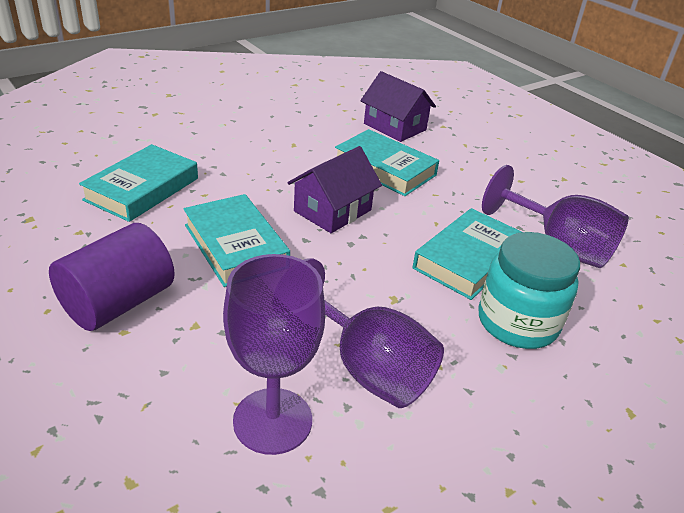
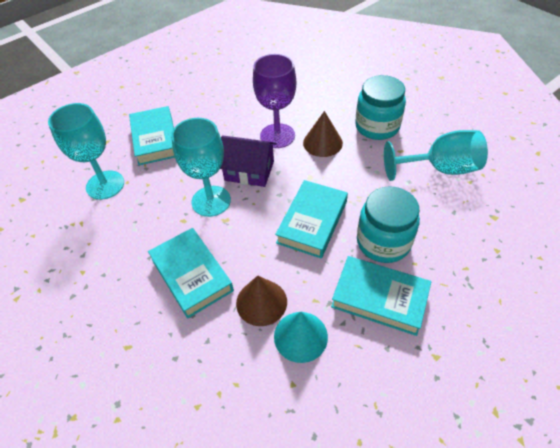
brown cone: none = 0 -> [236,276,287,326] [303,111,343,157] = 2
purple cylinder: [49,223,175,331] = 1 -> none = 0
purple goblet: [223,254,325,455] [304,258,444,408] [482,165,629,268] = 3 -> [253,54,296,148] = 1
purple house: [287,146,382,233] [361,71,436,142] = 2 -> [220,136,277,187] = 1
turquoise cone: none = 0 -> [274,312,328,363] = 1
turquoise goblet: none = 0 -> [48,103,124,200] [171,118,231,217] [384,130,488,181] = 3
turquoise jar: [478,232,580,349] = 1 -> [355,75,406,140] [357,186,420,263] = 2

